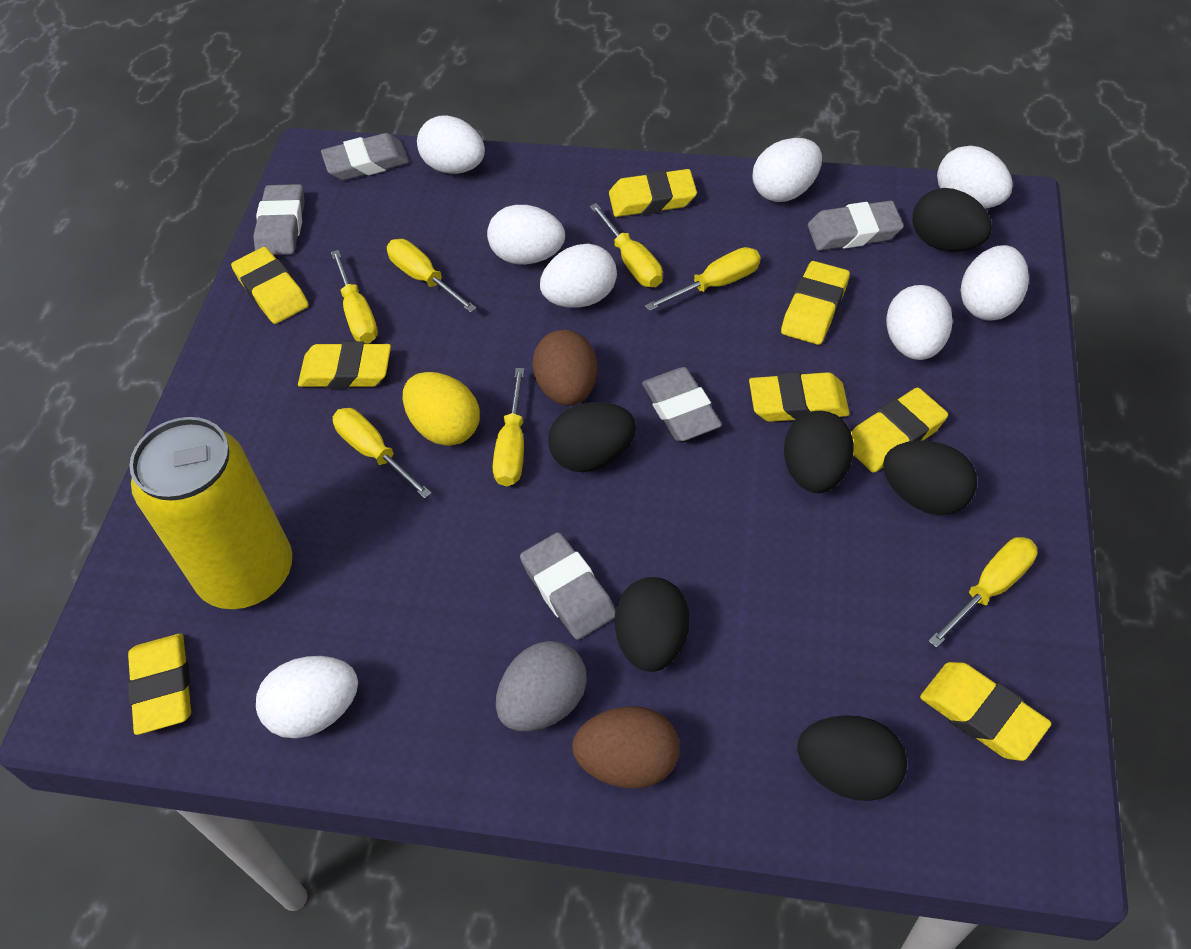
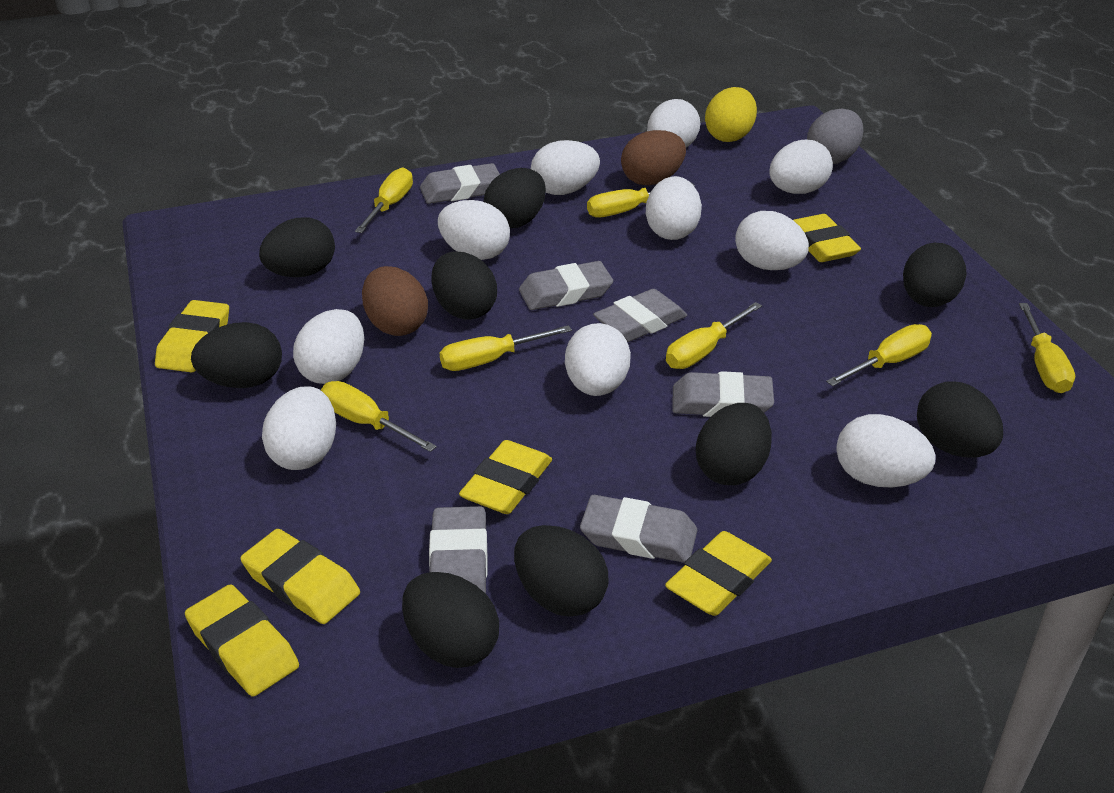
black egg: [548,402,636,472] [615,577,689,672] [784,411,854,493] [797,715,907,801] [883,440,977,515] [912,188,992,251] = 6 -> [191,322,282,388] [259,218,335,277] [402,572,499,668] [431,251,497,320] [484,168,546,228] [514,525,608,617] [696,403,772,485] [903,243,967,307] [917,382,1003,457] = 9
grey eraser: [253,184,305,255] [321,133,409,180] [520,532,615,640] [642,367,722,441] [808,201,904,251] = 5 -> [420,163,500,204] [429,506,487,594] [519,261,613,310] [580,495,697,563] [593,289,687,342] [672,371,774,417] = 6
white egg: [256,656,358,739] [417,116,485,174] [487,205,565,265] [540,244,617,308] [752,138,822,202] [886,285,953,360] [937,146,1013,209] [961,245,1029,320] = 8 -> [262,386,336,470] [293,309,364,384] [438,200,510,260] [531,140,600,195] [565,323,631,396] [646,176,702,240] [647,99,700,147] [735,211,809,270] [769,140,833,194] [836,414,936,488] = 10
yellow can: [129,417,292,609] = 1 -> none = 0
yellow eraser: [128,634,191,735] [231,247,309,324] [298,342,391,389] [609,169,697,217] [749,372,850,422] [781,261,850,345] [851,387,948,473] [920,662,1051,761] = 8 -> [155,300,229,373] [185,584,299,697] [240,529,360,624] [459,440,552,514] [665,531,772,616] [793,214,861,262] = 6

